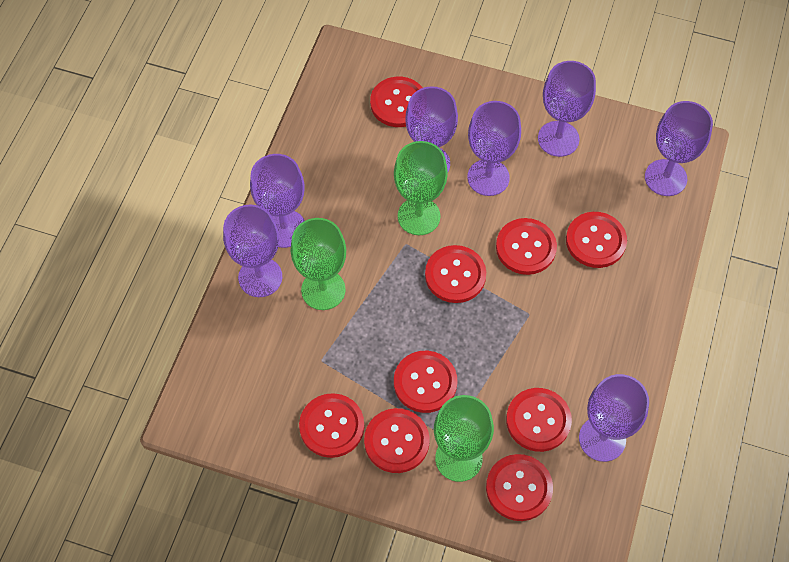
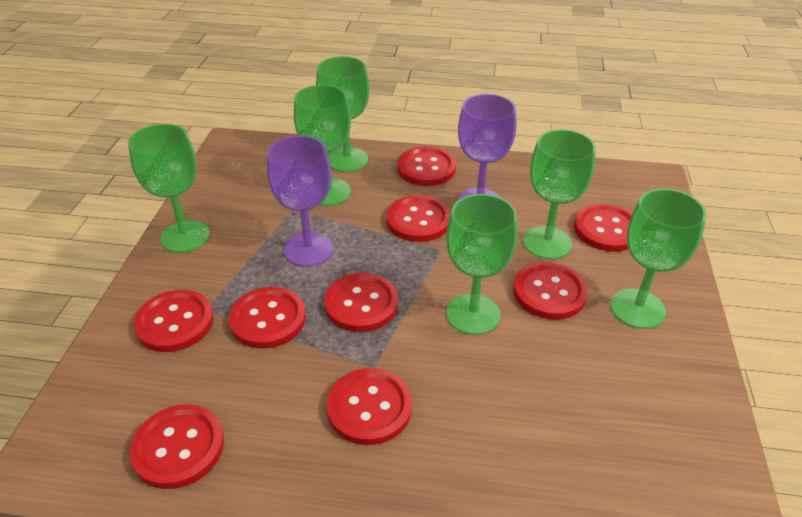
green goblet: [291,218,346,310] [394,141,448,235] [434,395,494,482] = 3 -> [128,124,210,253] [294,85,351,206] [316,56,370,172] [446,194,517,335] [523,129,596,259] [611,189,707,329] = 6
purple goblet: [223,205,282,297] [250,154,305,248] [405,86,458,172] [467,101,521,196] [538,61,596,157] [579,374,649,462] [645,101,713,196] = 7 -> [267,136,333,267] [457,94,516,201] = 2

